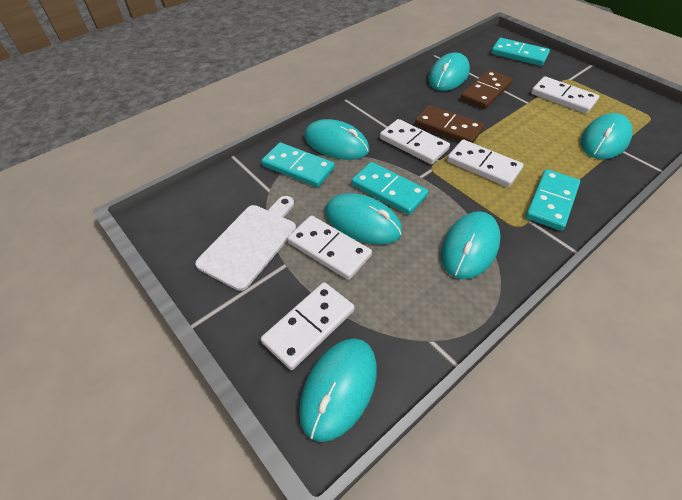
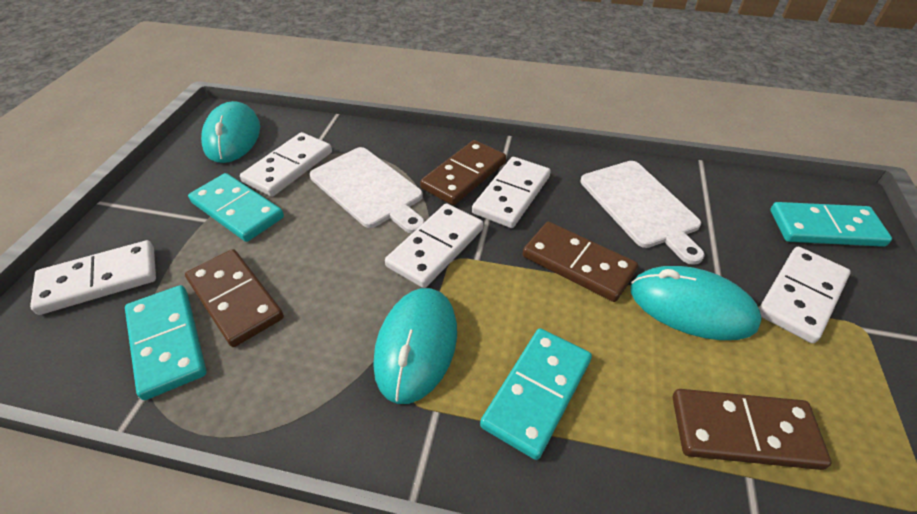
brown domino: [415,105,484,143] [461,70,513,109] = 2 -> [185,249,284,347] [420,140,506,205] [523,222,638,302] [673,389,831,470] = 4
turquoise mouse: [299,338,377,442] [304,119,369,160] [325,193,402,245] [428,53,470,91] [441,211,501,279] [581,113,633,159] = 6 -> [201,101,260,163] [373,288,457,404] [630,266,762,340] = 3
white cutting board: [195,196,296,291] = 1 -> [310,147,425,233] [581,161,705,265] = 2

